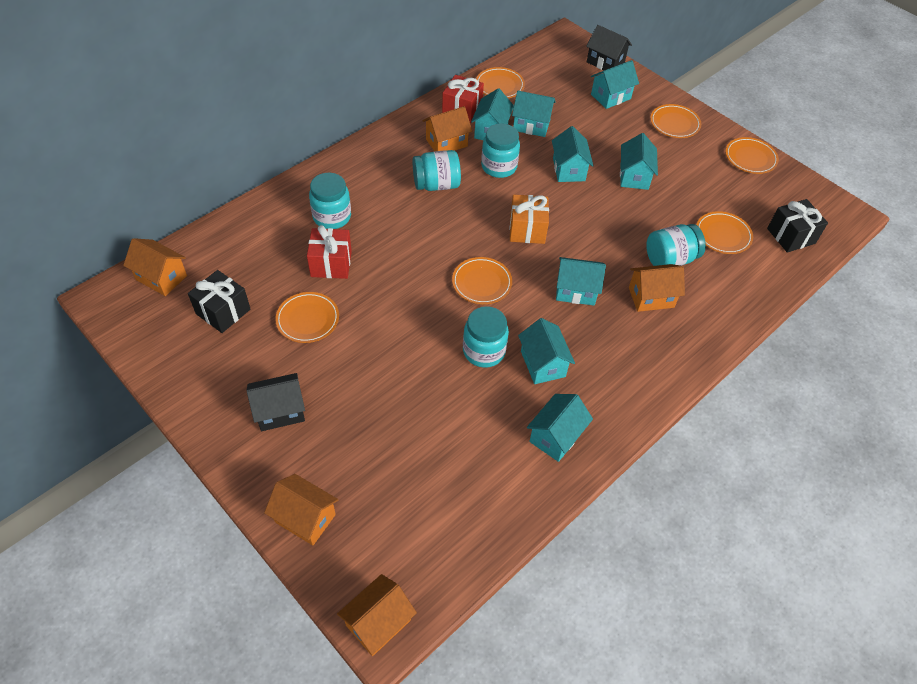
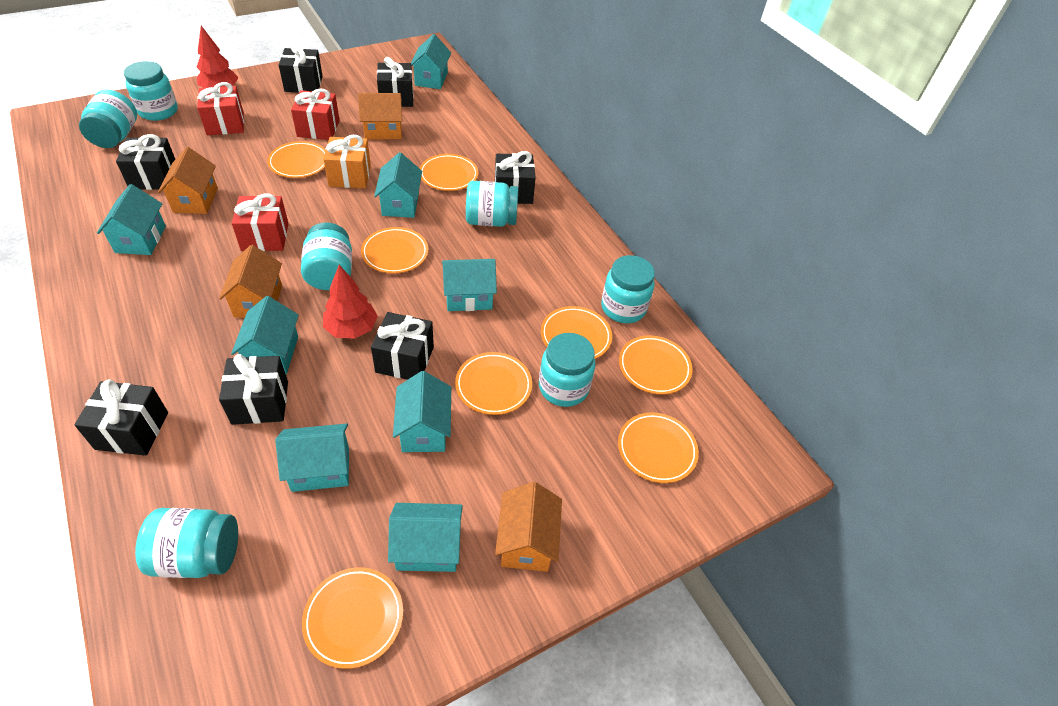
black gift: [188,270,250,333] [767,199,828,253] = 2 -> [74,379,168,456] [116,134,175,190] [219,354,288,425] [279,42,323,92] [371,312,434,380] [377,57,414,107] [495,151,536,204] = 7
black house: [247,373,305,431] [586,25,632,70] = 2 -> none = 0
orange house: [123,238,187,296] [264,474,339,545] [337,574,417,656] [423,106,472,151] [629,264,685,312] = 5 -> [158,147,218,214] [219,245,282,318] [358,93,402,140] [495,482,562,572] = 4
orange plate: [275,292,339,343] [452,257,512,304] [476,67,525,98] [650,104,701,138] [696,211,753,254] [725,137,779,174] = 6 -> [267,141,326,178] [302,567,403,669] [361,227,429,273] [420,154,479,191] [455,352,532,415] [541,306,612,359] [618,412,699,483] [619,336,692,395] = 8
red gift: [307,225,352,279] [442,75,484,124] = 2 -> [197,82,244,135] [232,194,289,251] [291,88,340,140] = 3
red tree: none = 0 -> [197,26,239,88] [323,265,378,339] = 2
turquoise jar: [309,173,351,229] [413,150,461,191] [463,306,509,368] [481,124,520,178] [646,224,706,266] = 5 -> [79,90,137,148] [124,61,178,121] [135,508,238,578] [301,222,352,290] [466,181,518,227] [539,333,595,407] [601,255,655,323] = 7

